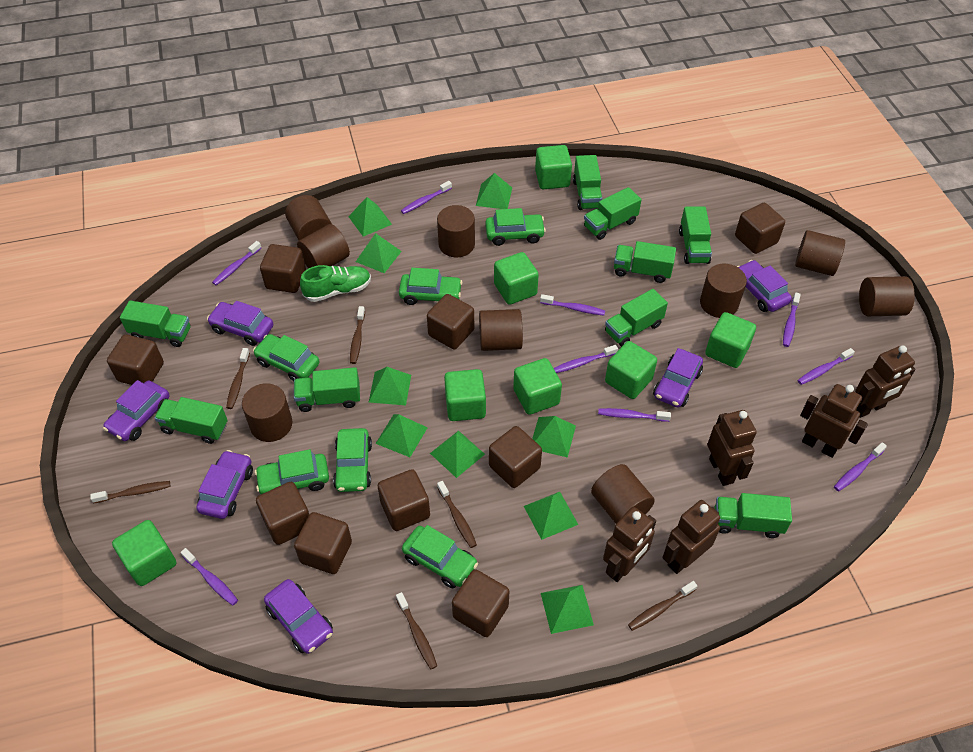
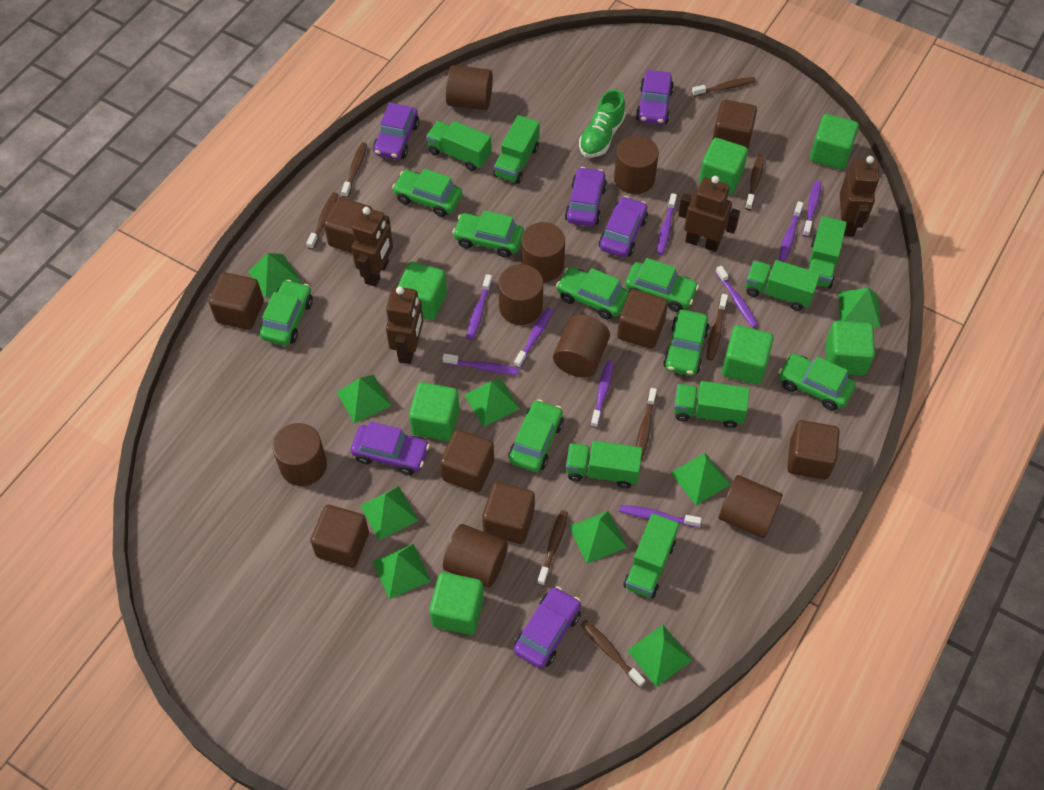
brown cube: [107,334,164,385] [256,482,309,545] [260,244,306,293] [294,512,352,574] [378,469,430,531] [427,294,474,349] [452,569,509,637] [489,426,542,488] [735,203,785,254] = 9 -> [209,272,264,330] [310,505,369,568] [324,197,372,253] [440,429,494,492] [482,482,535,544] [617,289,668,349] [712,100,757,149] [787,420,840,480] = 8
brown cylinder: [242,383,292,442] [285,195,332,240] [297,224,350,268] [437,205,475,257] [479,309,523,351] [591,464,655,523] [700,264,747,318] [795,230,845,276] [859,276,915,316] = 9 -> [272,423,327,486] [443,524,508,588] [446,65,493,110] [498,264,543,325] [521,222,565,282] [553,315,610,378] [614,136,659,194] [719,475,783,538] = 8
brown robot: [603,507,656,582] [662,500,720,574] [707,410,757,486] [800,384,868,458] [855,345,915,418] = 5 -> [351,207,393,287] [386,286,423,364] [678,176,740,252] [840,156,879,237] = 4
brown toothbrush: [90,481,170,503] [226,348,250,409] [350,306,365,364] [396,592,437,669] [437,481,477,548] [628,581,697,631] = 6 -> [307,192,339,250] [341,143,367,198] [537,510,568,586] [580,620,645,687] [636,388,657,460] [692,77,756,97] [706,294,728,361] [745,155,764,210] = 8
green car: [253,334,320,381] [255,449,329,494] [333,428,372,492] [399,268,462,305] [402,525,478,589] [485,208,546,246] = 6 -> [260,279,313,345] [392,169,462,217] [452,210,524,258] [508,399,564,472] [556,267,629,320] [625,258,699,312] [663,310,710,376] [778,353,856,410] = 8
green truck: [120,300,191,347] [154,397,228,444] [294,367,360,412] [573,155,602,210] [584,187,642,240] [605,289,668,347] [614,241,676,283] [679,206,712,264] [715,493,792,538] = 9 -> [426,121,492,171] [494,115,540,184] [566,441,642,488] [623,513,679,598] [674,381,750,428] [746,260,820,311] [808,216,847,289] = 7

